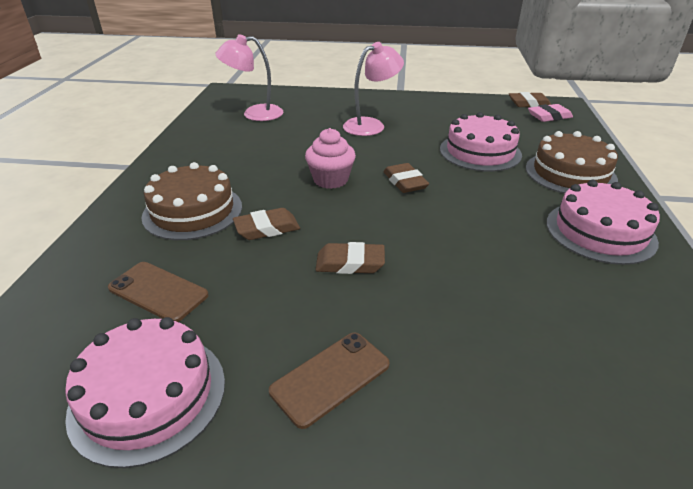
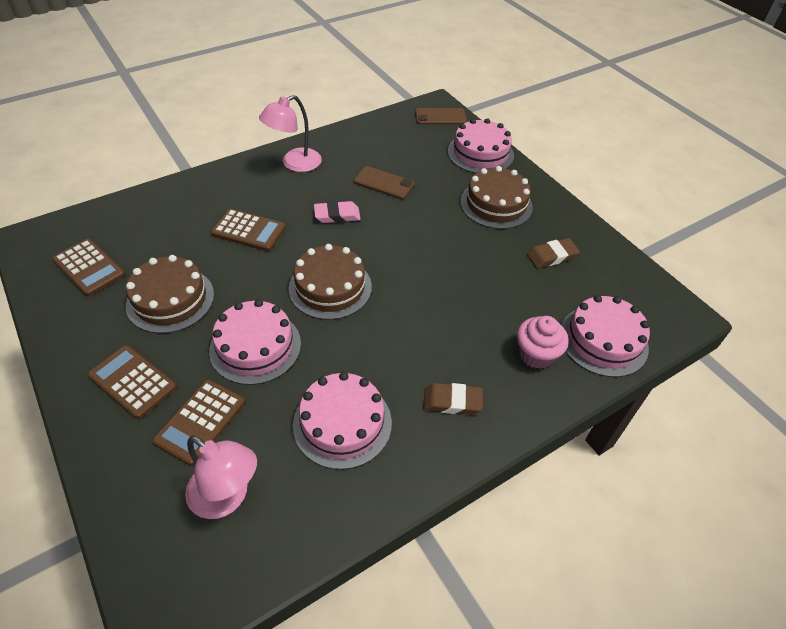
brown cake: [141,162,242,240] [526,131,618,194] = 2 -> [126,255,214,334] [289,244,372,320] [460,166,533,229] = 3
brown calculator: none = 0 -> [52,239,125,296] [88,345,177,419] [153,379,245,466] [211,209,286,251] = 4
brown eraser: [233,208,300,240] [315,242,385,274] [383,163,429,193] [509,92,551,107] = 4 -> [423,383,483,415] [527,238,580,268] = 2
pink cake: [65,317,225,468] [440,112,522,172] [546,180,660,265] = 3 -> [209,299,301,385] [293,372,392,470] [448,118,514,173] [561,295,650,377] = 4

